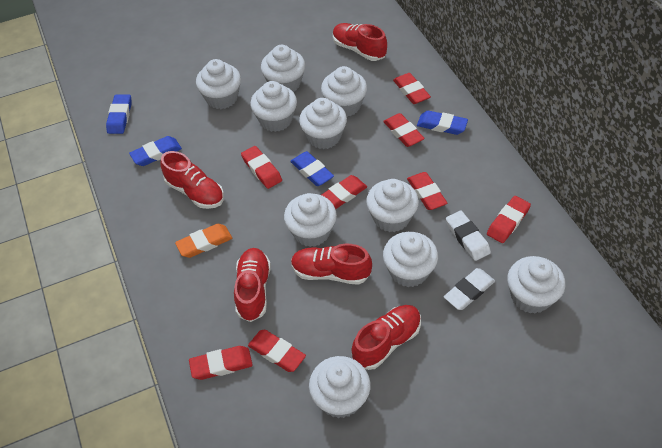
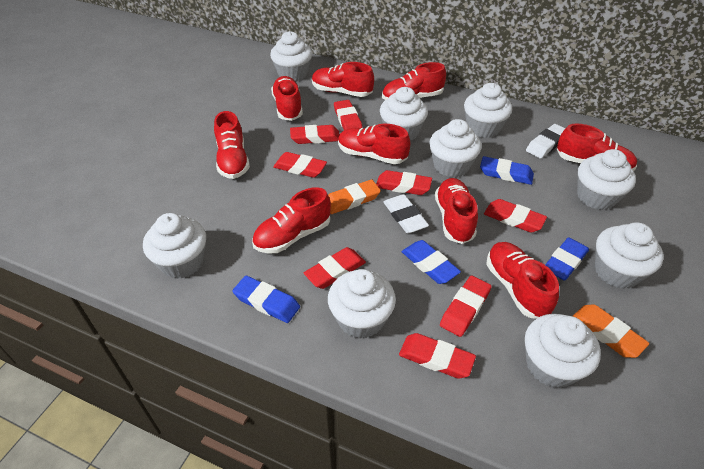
orange eraser: [175,224,232,258] = 1 -> [328,180,381,214] [573,304,649,358] = 2
red shoe: [160,151,224,209] [234,248,271,322] [291,244,372,285] [333,23,387,61] [352,305,421,370] = 5 -> [214,111,250,179] [252,187,331,253] [271,76,303,121] [312,62,374,97] [338,124,410,164] [382,62,446,100] [435,178,478,244] [486,242,559,319] [557,124,637,171] = 9
white cupcake: [196,59,241,109] [250,81,297,132] [261,45,305,92] [284,193,337,247] [299,98,347,149] [309,356,370,418] [321,66,367,117] [366,179,419,232] [383,232,438,287] [507,256,565,314] = 10 -> [143,213,206,279] [270,31,312,81] [328,269,396,339] [380,87,428,141] [429,119,481,178] [464,83,512,138] [525,314,601,388] [577,149,636,210] [595,223,664,289] = 9

